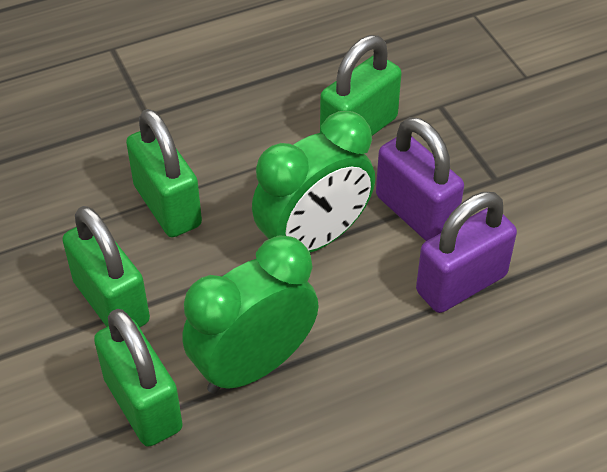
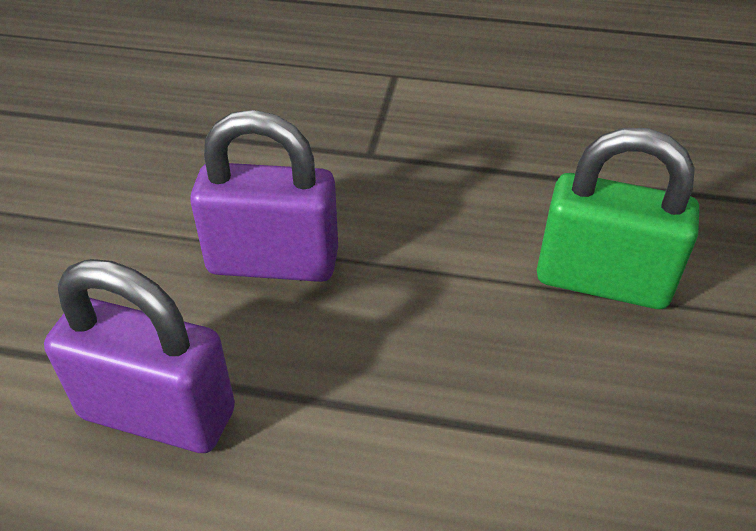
green clock: [182,235,319,394] [252,111,375,253] = 2 -> none = 0
green padlock: [62,206,150,327] [94,309,183,447] [126,109,202,237] [320,35,402,136] = 4 -> [537,128,699,309] = 1

